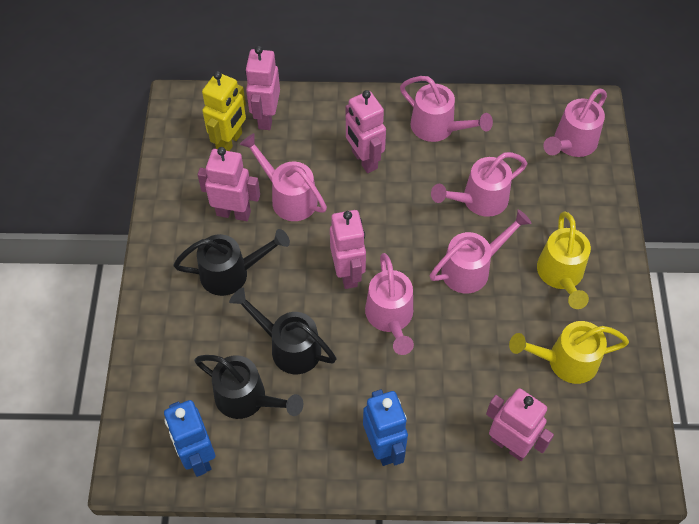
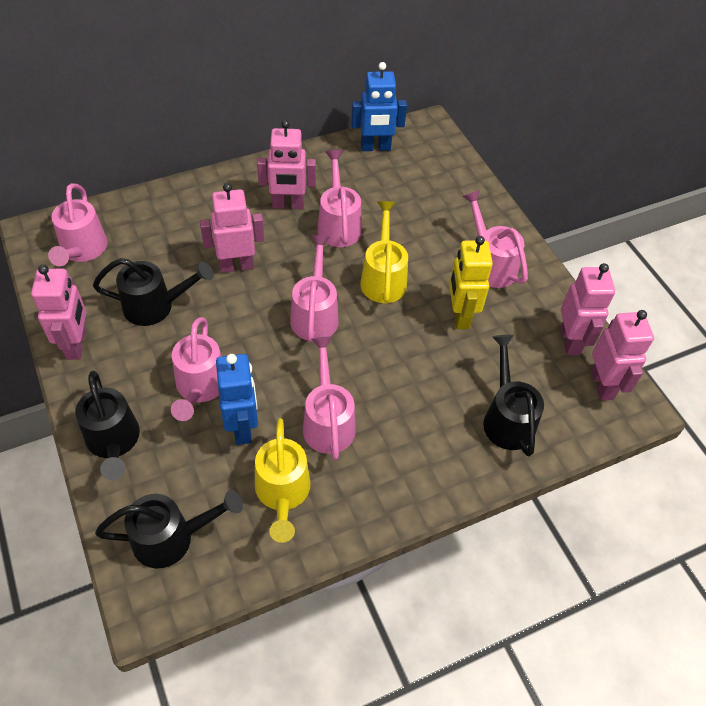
black watering can: [173,229,290,296] [194,355,303,419] [229,288,336,374] = 3 -> [75,371,140,480] [93,258,214,326] [95,490,243,568] [483,335,544,456] = 4

